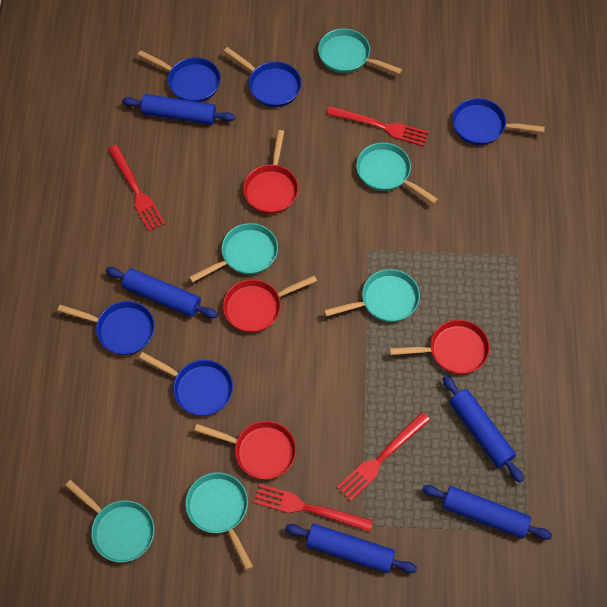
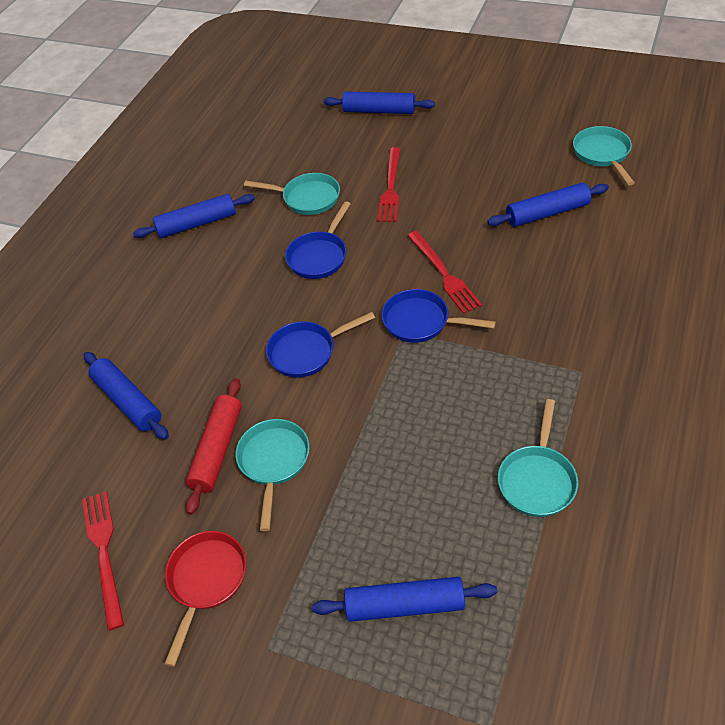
blue pan: [58,301,155,355] [138,50,221,102] [139,352,233,416] [224,47,302,107] [452,98,545,145] = 5 -> [266,312,375,378] [285,201,350,279] [382,289,496,343] = 3
red fork: [108,145,165,231] [253,484,373,532] [327,106,429,146] [337,412,430,501] = 4 -> [82,491,124,631] [377,147,401,222] [407,231,482,314] = 3
red pan: [194,421,296,479] [223,275,317,333] [243,130,299,214] [389,320,490,374] = 4 -> [165,531,246,667] = 1
red rolling pin: none = 0 -> [186,378,242,515] = 1
turquoise pan: [65,480,155,563] [185,472,253,570] [189,223,278,283] [318,28,402,74] [324,269,420,322] [356,143,438,204] = 6 -> [235,419,310,531] [244,173,340,215] [498,399,578,517] [573,126,635,185] = 4

